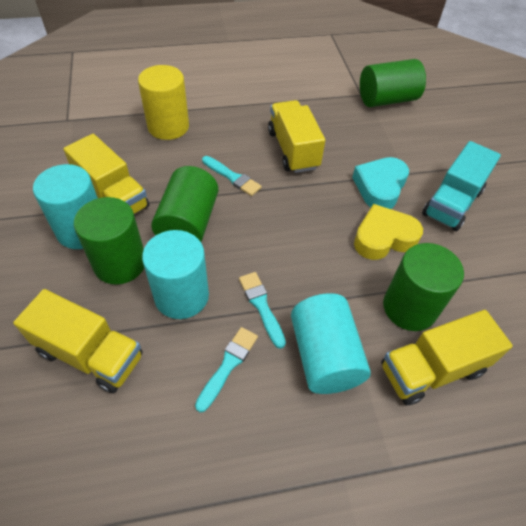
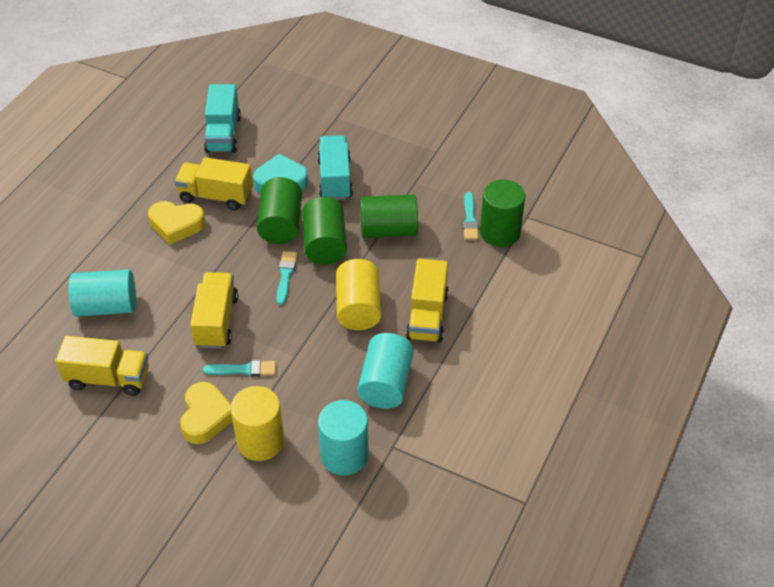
turquoise truck: [422,141,501,231] = 1 -> [204,84,241,153] [317,135,353,200] = 2
yellow cylinder: [138,65,189,140] = 1 -> [231,386,284,461] [336,259,381,330] = 2
yellow heart: [354,204,423,260] = 1 -> [148,201,205,245] [180,382,233,444] = 2

